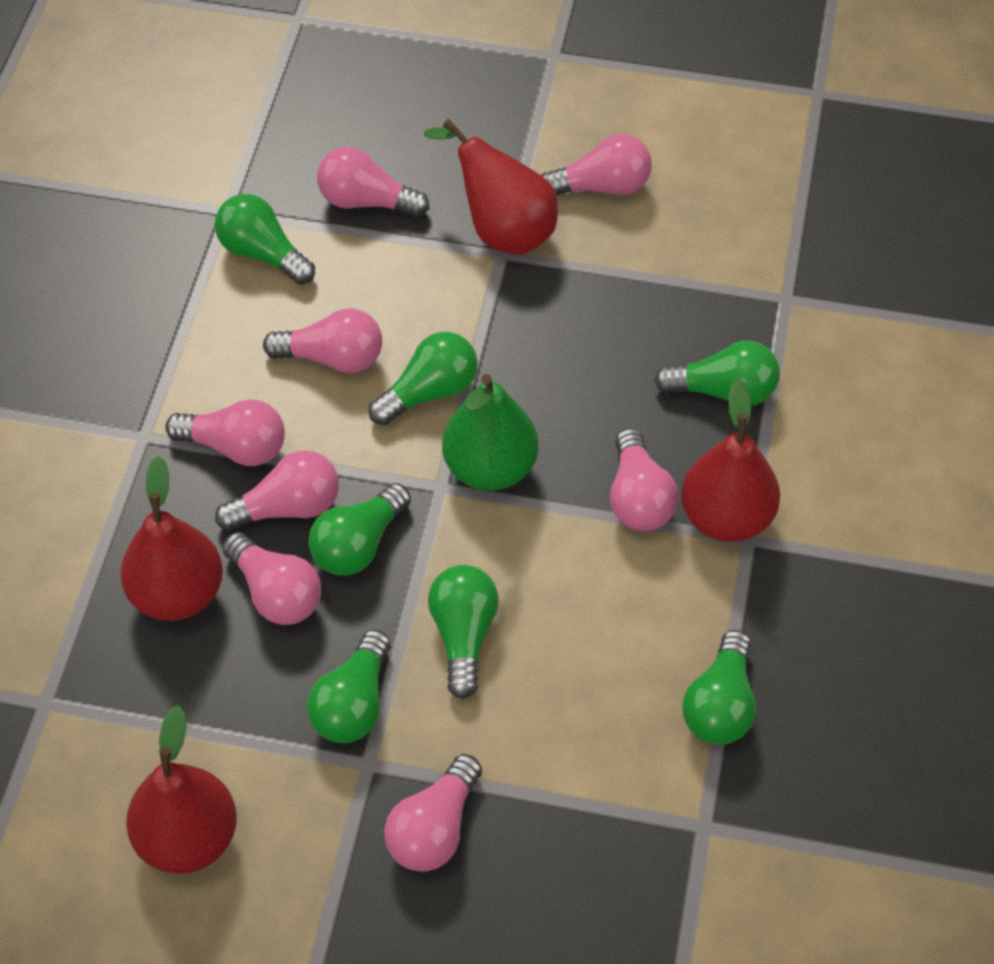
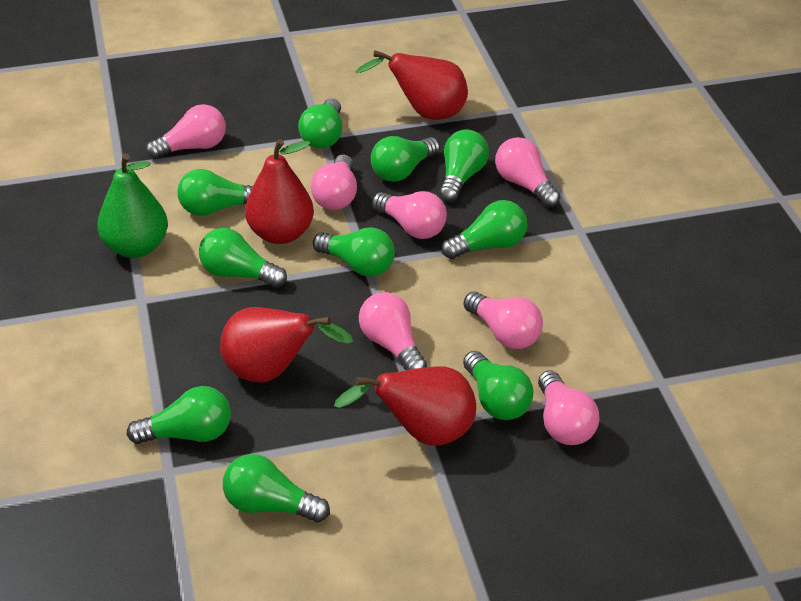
green light bulb: [215,194,315,285] [307,629,391,743] [308,483,411,576] [369,332,478,425] [428,565,499,699] [654,341,780,406] [682,630,756,745] = 7 -> [127,386,231,444] [178,169,253,216] [199,228,287,288] [223,454,330,522] [298,98,342,149] [313,227,395,277] [371,136,440,182] [439,129,489,202] [442,200,527,259] [463,351,534,420] = 10
pink light bulb: [165,399,285,466] [215,450,339,531] [222,532,321,625] [263,308,382,373] [317,147,430,217] [384,754,482,872] [541,134,652,196] [610,428,679,531] = 8 -> [146,104,226,159] [310,155,357,210] [359,292,427,370] [372,191,447,239] [464,292,543,349] [495,137,560,207] [538,370,600,445] = 7

